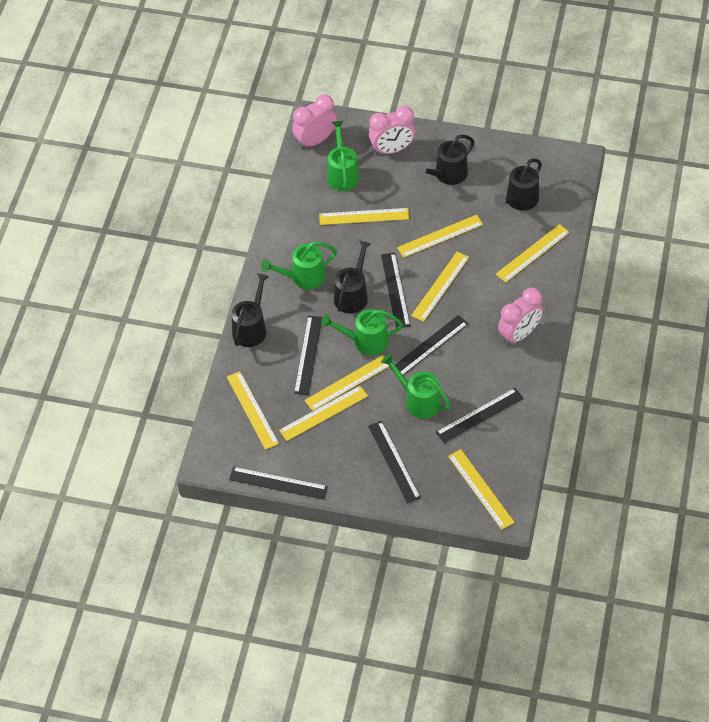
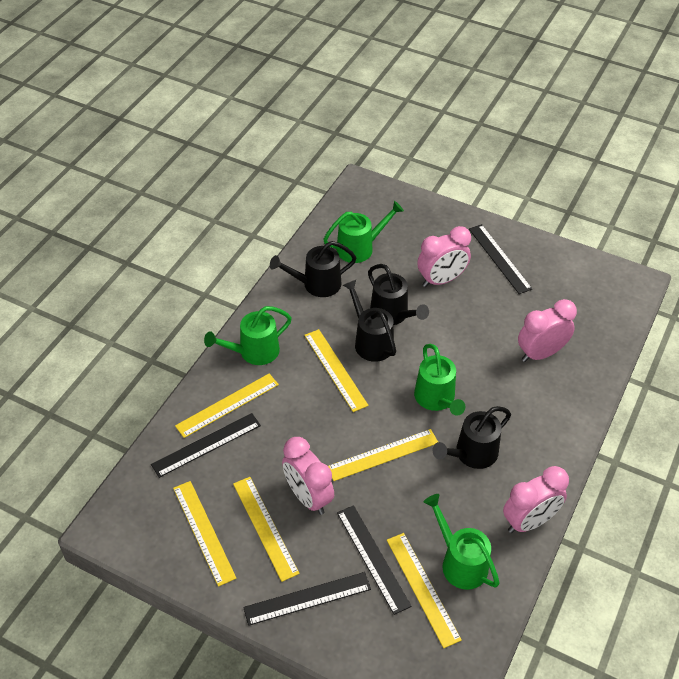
black ruler: [229,467,328,500] [294,316,322,395] [368,421,421,503] [381,253,410,328] [395,315,468,375] [436,388,523,443] = 6 -> [151,413,261,478] [243,572,371,626] [337,505,412,615] [469,224,532,294] = 4
pink clock: [292,95,337,150] [369,106,415,155] [498,288,543,346] = 3 -> [282,437,334,515] [417,226,471,287] [503,466,569,533] [518,299,577,362] = 4
yellow ruler: [227,371,279,450] [279,386,368,441] [304,355,389,411] [319,208,409,225] [397,215,483,258] [411,252,469,322] [448,449,515,530] [496,224,570,283] = 8 -> [173,481,236,587] [175,373,279,438] [233,477,300,582] [304,329,368,412] [328,429,438,481] [387,533,462,648] = 6

